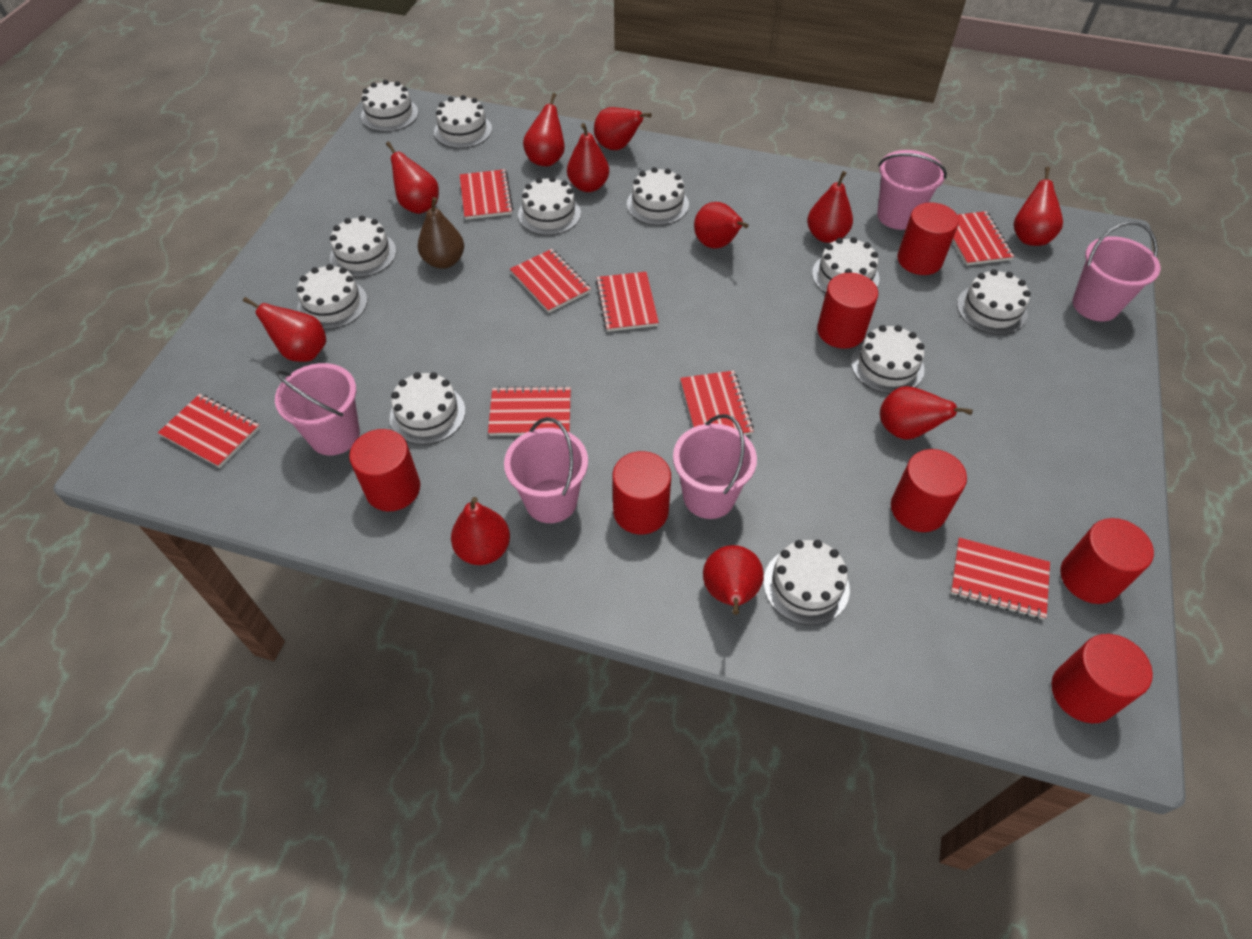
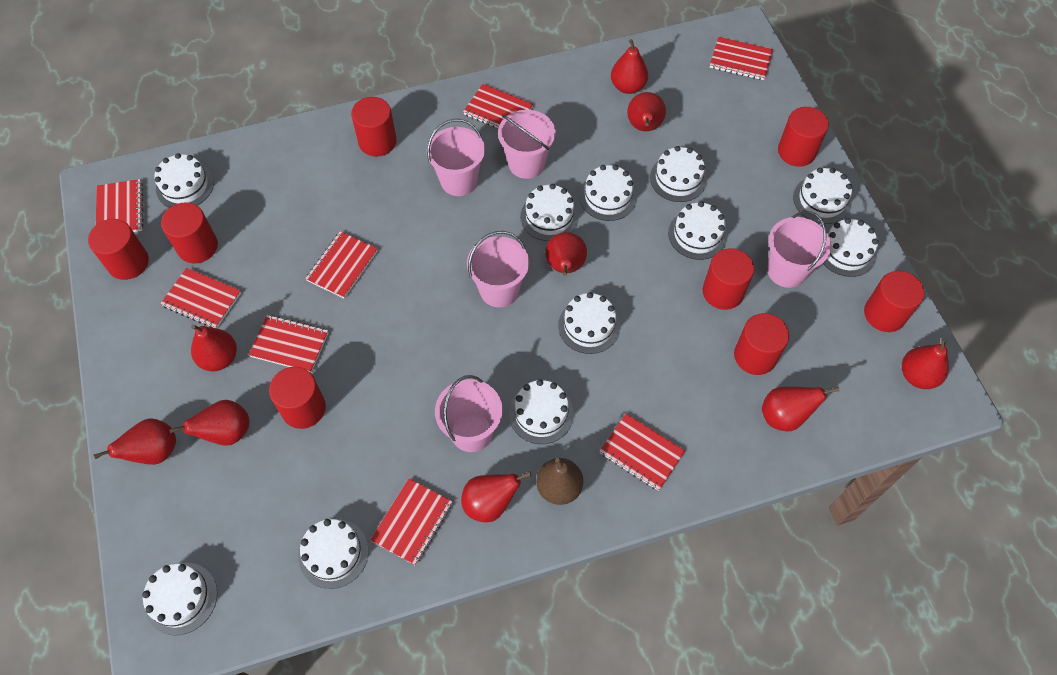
red cylinder: [349,429,420,511] [612,451,671,534] [817,273,878,349] [891,449,967,532] [897,202,959,275] [1052,634,1153,723] [1060,518,1154,604] = 7 -> [88,219,149,280] [161,203,218,263] [269,367,326,429] [351,97,397,157] [703,248,754,310] [734,313,789,375] [778,107,829,167] [864,271,925,332] = 8
red pear: [243,297,326,362] [386,142,439,214] [451,497,510,565] [523,93,565,166] [567,123,609,192] [594,107,652,150] [694,202,748,249] [703,545,764,615] [807,171,853,243] [880,386,973,440] [1014,167,1063,246] = 11 -> [94,418,176,465] [169,400,249,446] [191,325,237,371] [461,471,531,523] [545,232,587,276] [611,39,648,94] [627,92,666,131] [762,387,840,431] [902,338,949,389] = 9

